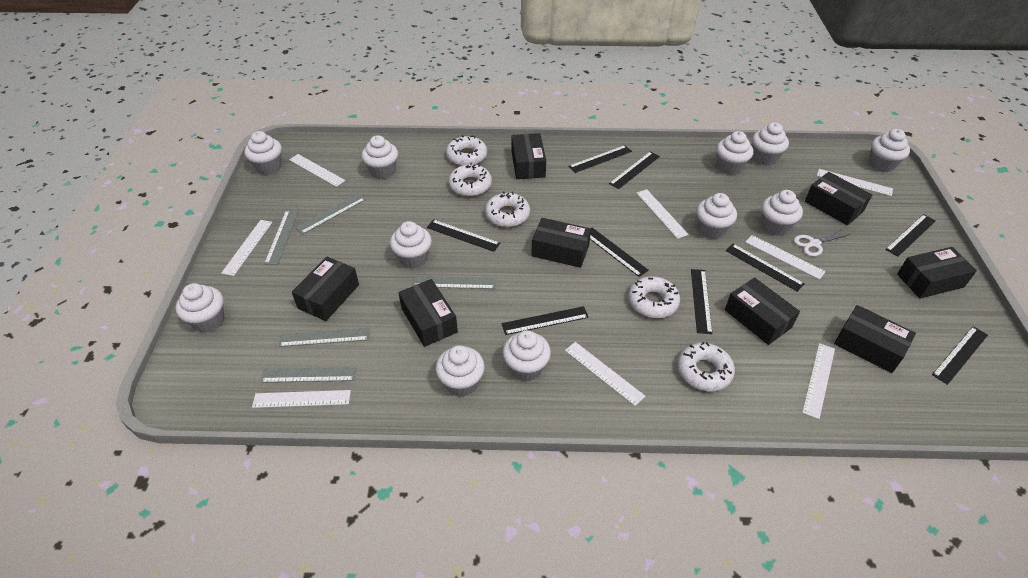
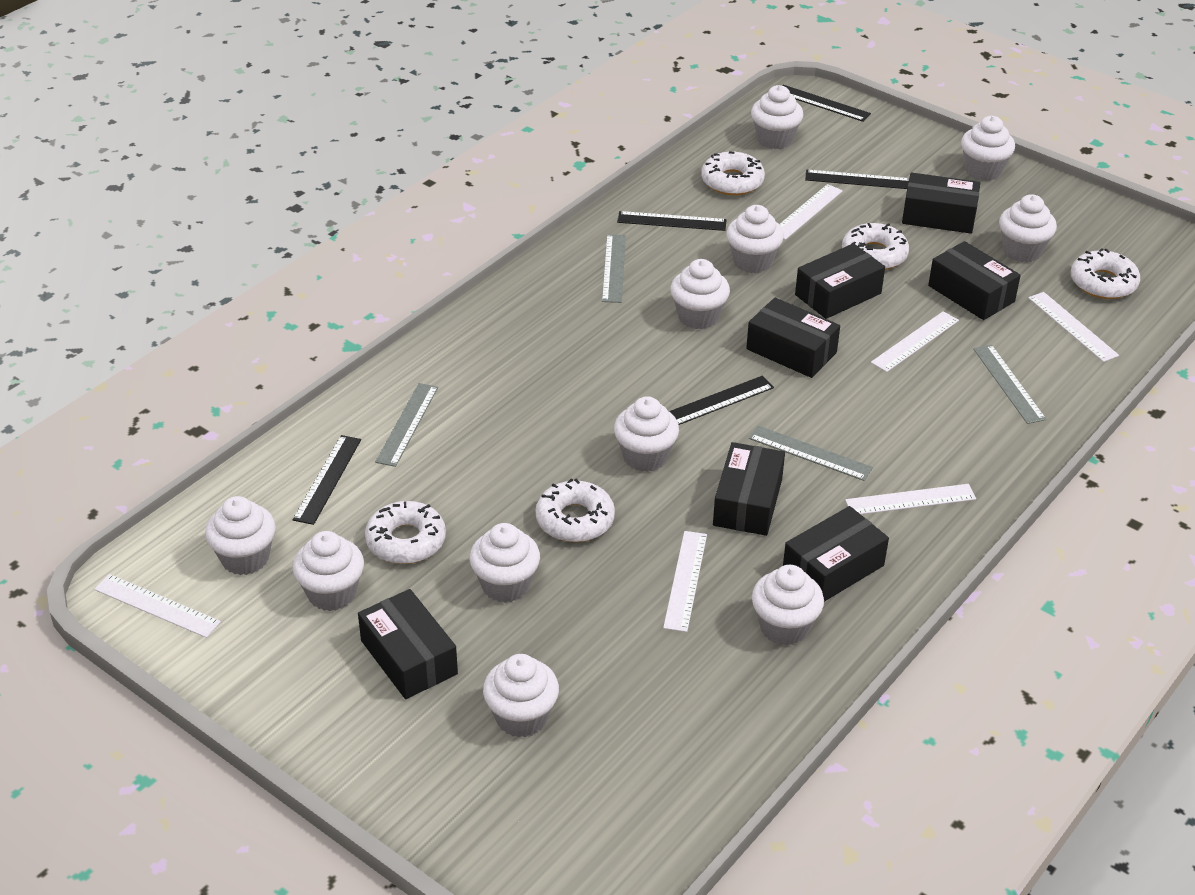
black box: [292,257,359,321] [398,279,458,347] [511,133,546,179] [531,218,591,268] [725,278,800,345] [805,172,872,225] [834,305,916,373] [897,247,977,299] = 8 -> [358,589,458,699] [713,442,785,536] [746,298,840,378] [783,506,889,602] [795,243,885,319] [902,173,980,234] [928,241,1021,320] = 7
black ruler: [427,219,500,252] [502,306,589,335] [569,145,632,173] [590,228,649,277] [609,151,660,189] [691,269,712,334] [726,244,804,292] [885,214,936,257] [932,326,988,385] = 9 -> [293,435,361,525] [617,211,727,231] [669,376,774,425] [782,85,871,122] [805,170,909,189] = 5
grey ruler: [261,367,356,383] [264,210,299,265] [278,328,370,347] [295,193,366,235] [413,276,496,289] = 5 -> [375,383,438,467] [602,234,626,303] [749,426,873,481] [973,345,1046,424] = 4
white ruler: [221,220,273,276] [252,390,351,408] [289,154,345,187] [565,342,645,406] [636,189,689,239] [745,235,826,280] [802,343,835,419] [817,169,893,196] = 8 -> [94,574,221,638] [663,531,707,632] [779,184,843,240] [845,484,976,514] [871,311,959,372] [1028,292,1119,362] = 6
white scissors: [794,228,850,256] = 1 -> none = 0

